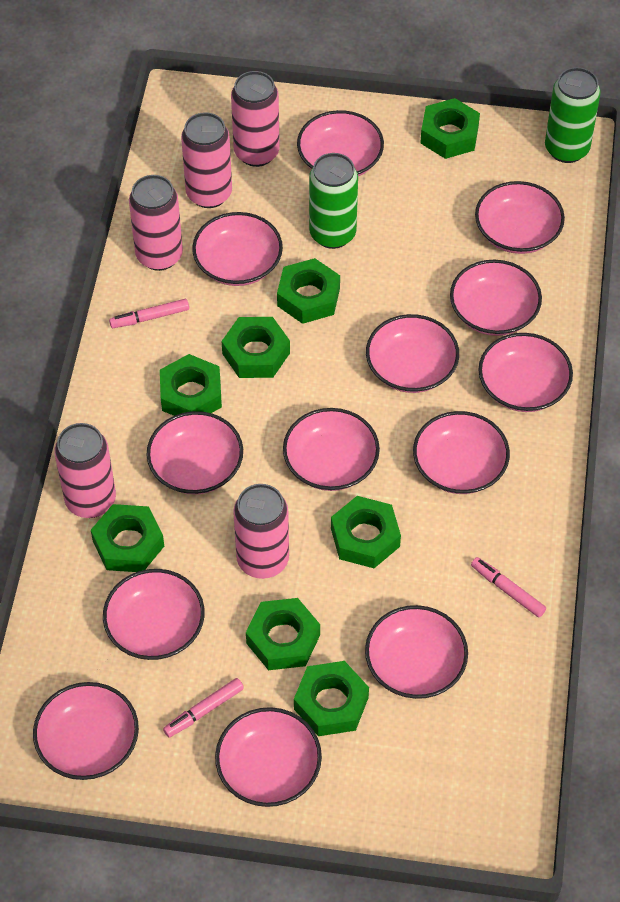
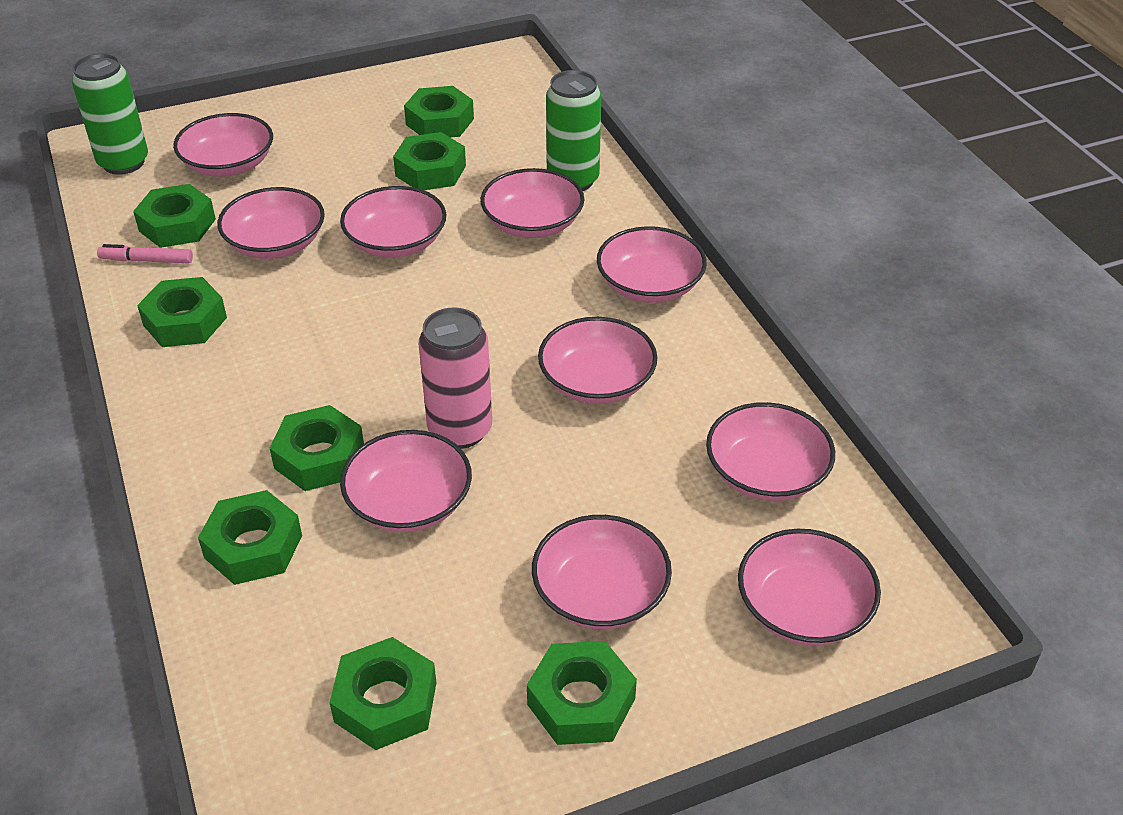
pink bowl: [33,682,139,780] [103,569,205,660] [146,411,243,494] [192,212,283,286] [215,707,322,807] [283,408,380,491] [297,110,384,176] [365,605,468,699] [366,314,459,393] [413,411,510,494] [450,260,542,336] [475,181,565,254] [478,333,573,412] = 13 -> [173,113,273,177] [217,187,325,259] [340,186,446,258] [340,430,472,532] [480,168,584,238] [532,515,672,629] [538,317,658,404] [597,226,707,303] [706,402,835,501] [738,529,881,645] = 10
pink can: [54,423,116,518] [129,175,183,271] [181,112,232,208] [231,71,280,167] [233,484,289,579] = 5 -> [418,308,492,449] = 1
pink marker: [109,299,189,328] [163,678,244,737] [471,557,546,617] = 3 -> [97,244,193,264] = 1

